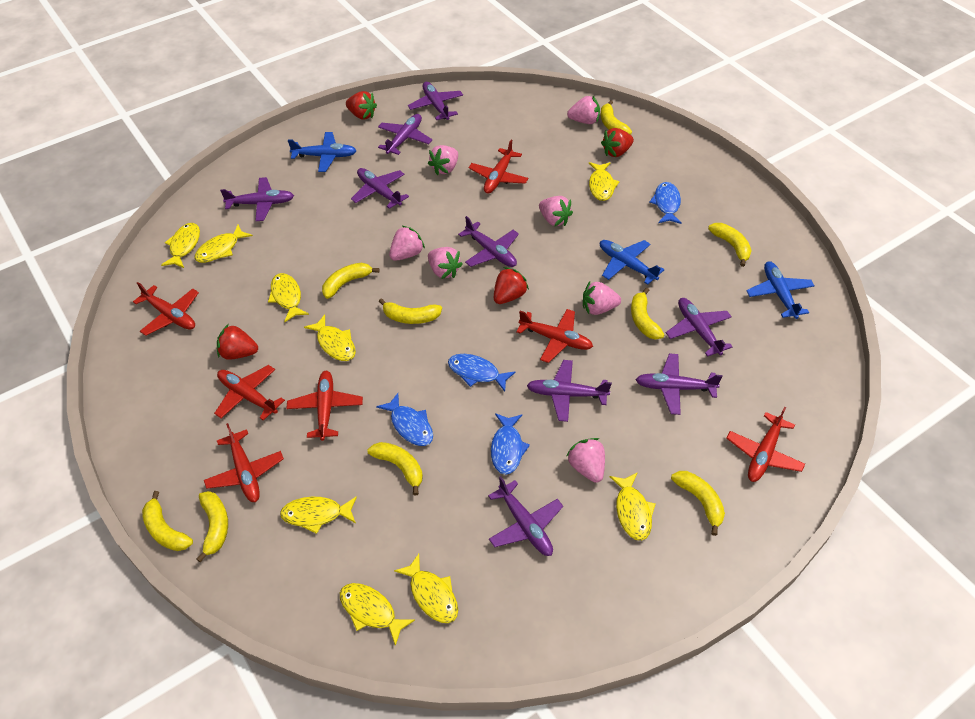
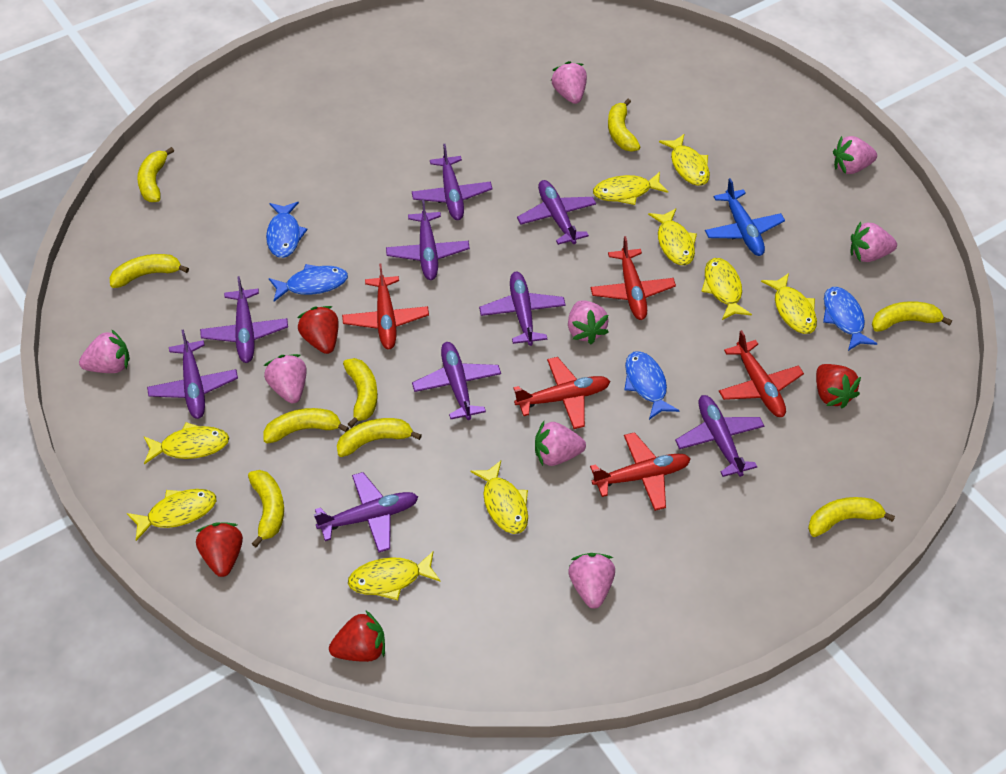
blue plane: [288,132,357,172] [600,240,664,285] [746,261,814,319] = 3 -> [705,178,785,256] = 1
pink strawberry: [389,225,425,261] [428,145,458,175] [428,247,463,279] [539,196,573,226] [566,438,605,483] [567,96,600,124] [583,281,621,315] = 7 -> [79,329,130,373] [264,354,307,404] [535,421,586,466] [551,61,587,104] [568,300,609,344] [568,553,615,609] [833,136,877,174] [851,222,897,262] = 8
red plane: [133,282,199,336] [204,423,284,502] [214,365,285,421] [286,371,363,441] [469,139,528,194] [516,309,593,363] [726,407,805,482] = 7 -> [342,263,429,349] [513,357,610,429] [590,432,691,511] [591,236,676,320] [719,330,804,417] = 5

